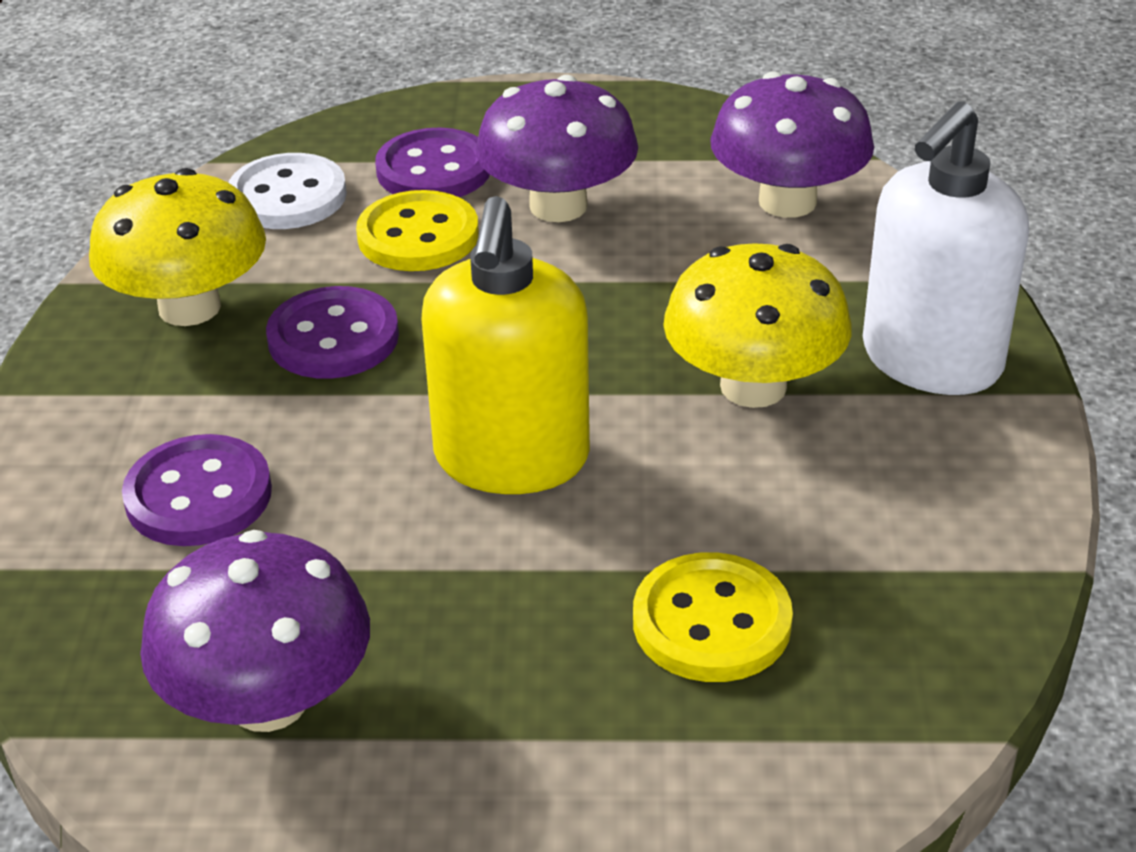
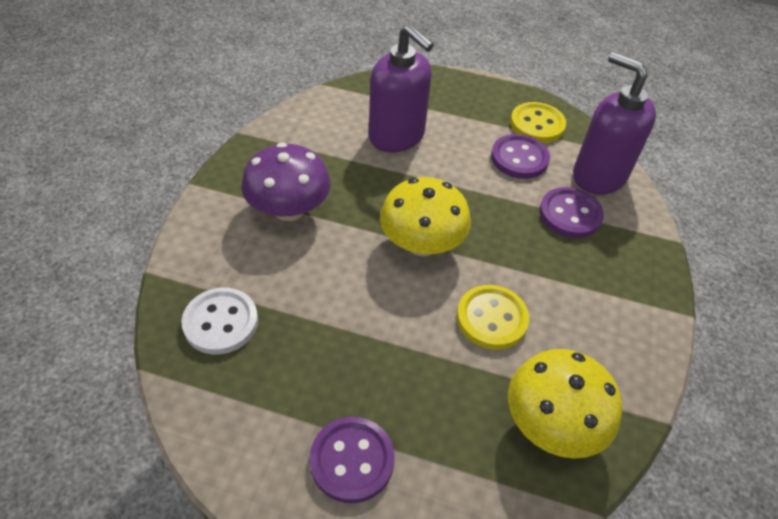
purple mushroom: [140,530,370,732] [476,75,638,222] [710,71,874,218] = 3 -> [241,143,331,221] = 1
purple soap dispenser: none = 0 -> [369,24,434,152] [573,52,656,195] = 2
white soap dispenser: [863,101,1029,395] = 1 -> none = 0
yellow soap dispenser: [422,196,590,494] = 1 -> none = 0

